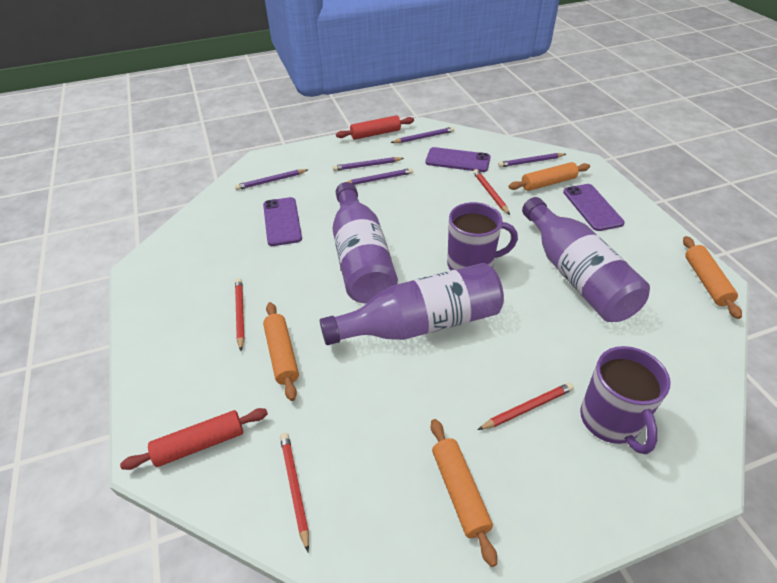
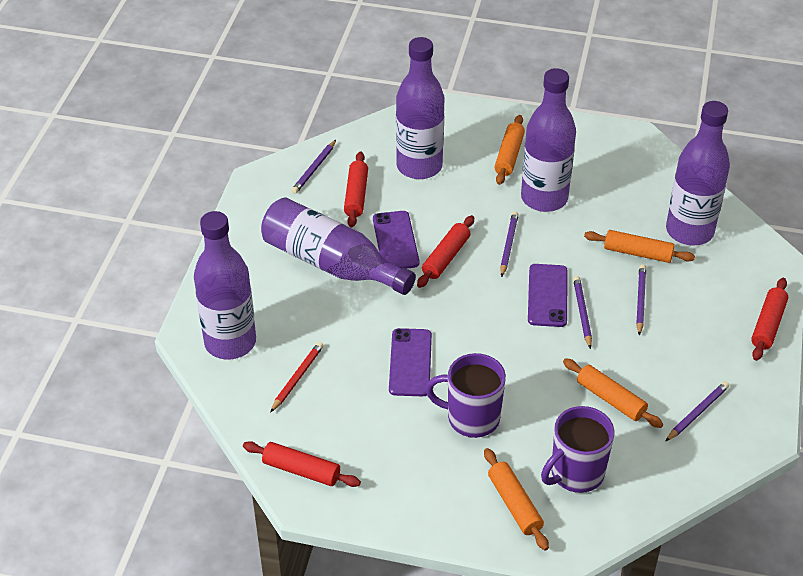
purple bottle: [320,263,504,345] [332,182,398,303] [522,197,650,322] = 3 -> [194,211,256,359] [261,198,416,295] [396,37,444,179] [521,68,576,212] [666,101,730,245] = 5
red pencil: [235,278,245,351] [280,433,309,552] [473,169,510,215] [478,382,574,430] = 4 -> [270,342,324,413] = 1
red rolling pin: [120,408,268,470] [336,115,414,140] = 2 -> [243,441,361,487] [344,152,368,228] [417,215,474,288] [751,278,788,361] = 4

